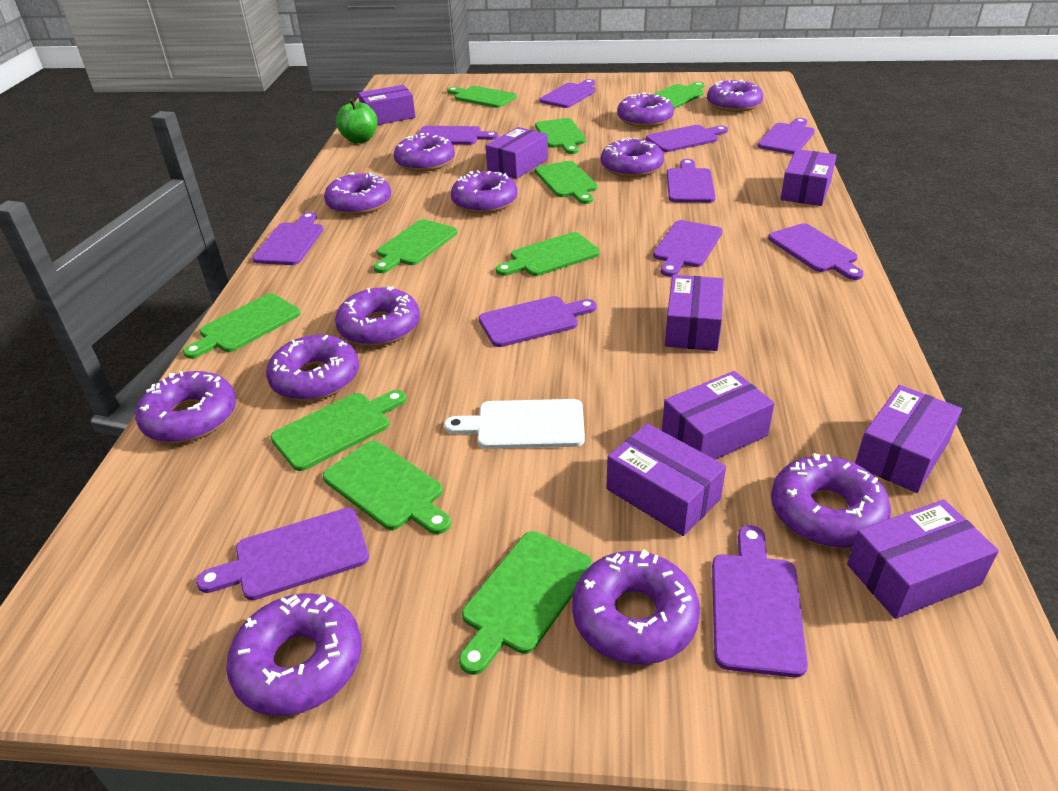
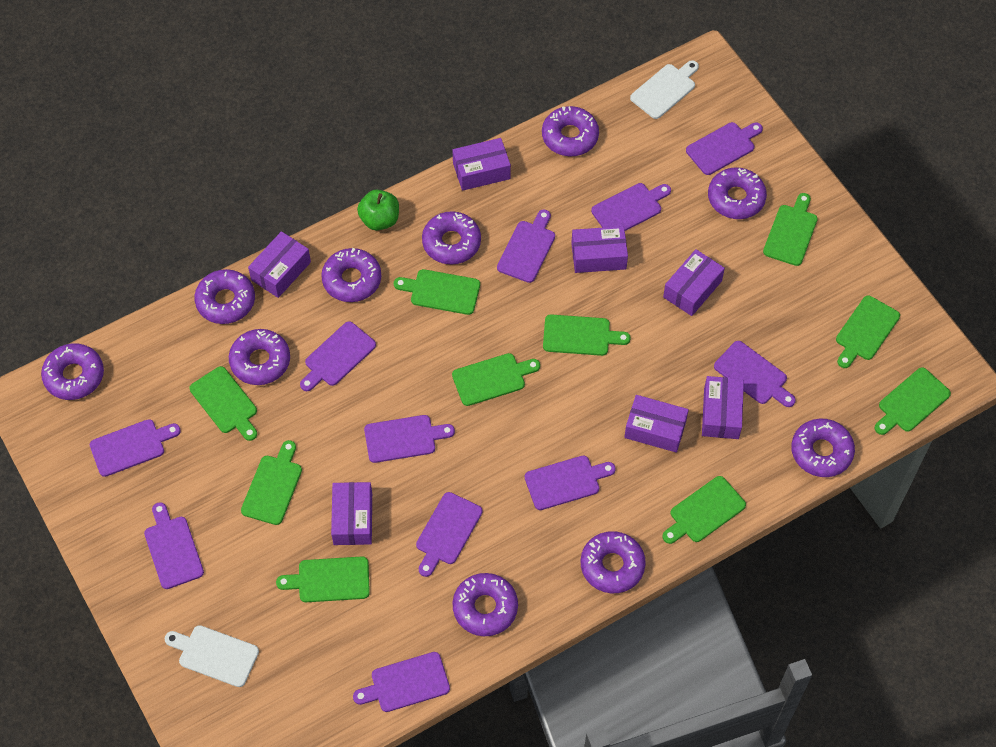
purple box: [358,85,416,125] [485,127,548,179] [606,423,726,536] [662,371,775,460] [665,275,723,351] [780,149,837,206] [847,500,999,619] [855,385,962,493] = 8 -> [248,231,311,298] [331,482,372,545] [452,138,511,191] [571,226,628,273] [624,395,689,453] [663,249,725,316] [702,376,744,439] = 7
purple donut: [135,371,236,443] [226,594,362,716] [266,335,359,401] [324,172,391,215] [335,286,420,346] [394,133,455,172] [451,170,517,214] [572,549,700,665] [601,137,664,178] [617,93,674,127] [707,80,763,112] [771,453,891,548] = 12 -> [41,343,104,400] [195,269,255,324] [229,329,290,385] [321,248,381,302] [422,211,481,265] [452,573,518,636] [542,106,599,156] [580,531,646,593] [708,167,767,219] [791,418,855,477] = 10
white cutting board: [444,399,585,449] = 1 -> [165,625,259,687] [630,60,699,119] = 2

